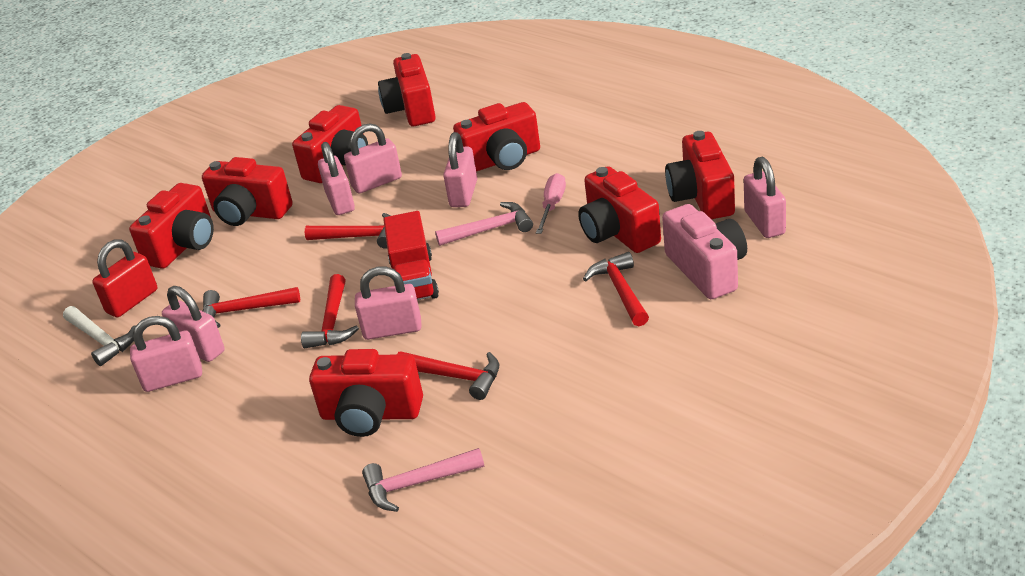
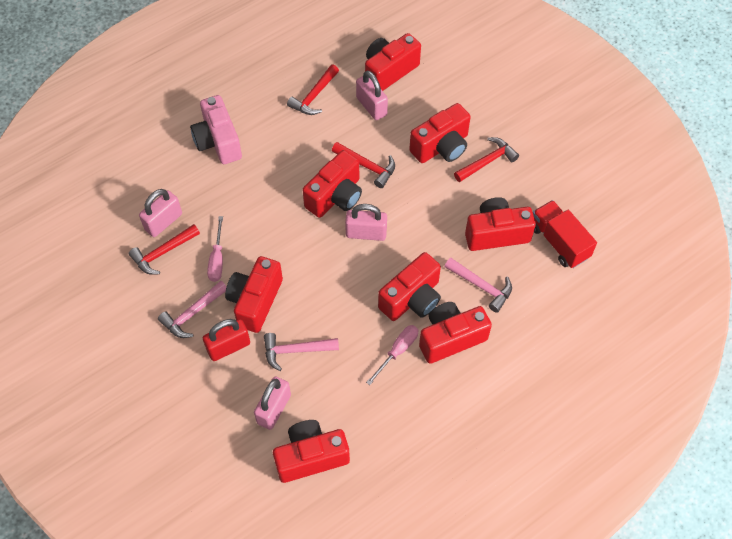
pink hammer: [362,448,484,512] [435,202,533,246] = 2 -> [158,281,227,338] [264,333,339,371] [444,258,512,313] = 3
pink padlock: [130,316,202,392] [162,286,225,362] [318,142,355,215] [344,123,402,193] [355,267,422,340] [443,132,477,207] [744,157,786,238] = 7 -> [139,189,182,237] [254,376,291,430] [345,204,387,241] [356,70,388,120] = 4
pink screwdriver: [536,173,566,234] = 1 -> [207,216,223,282] [366,325,418,385] = 2
red hammer: [203,287,300,328] [301,274,359,348] [305,213,391,249] [397,351,499,400] [583,252,649,326] = 5 -> [129,224,200,275] [287,65,339,115] [332,142,395,188] [454,137,519,182] = 4
white hammer: [63,306,135,366] = 1 -> none = 0

